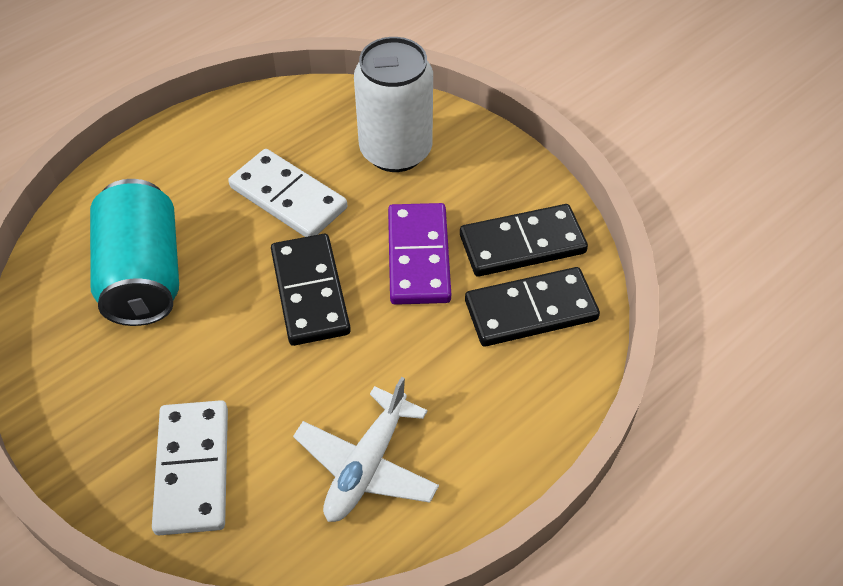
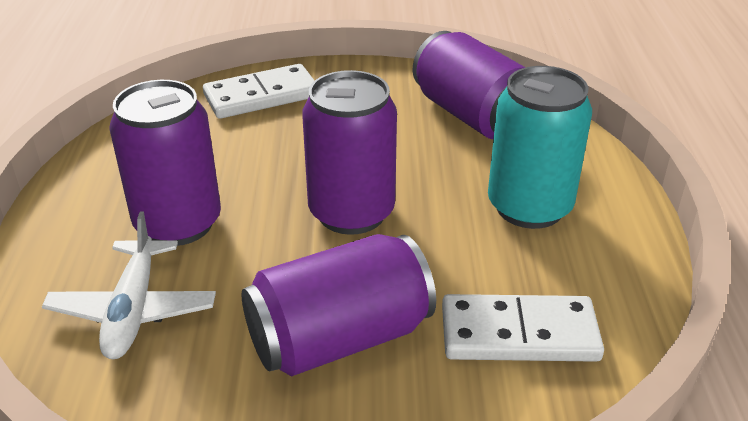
black domino: [271,234,351,346] [460,204,588,277] [465,267,600,347] = 3 -> none = 0
purple can: none = 0 -> [109,80,221,246] [241,234,436,376] [302,70,397,235] [413,31,526,139] = 4
purple domino: [388,203,451,305] = 1 -> none = 0
white can: [354,37,433,172] = 1 -> none = 0

